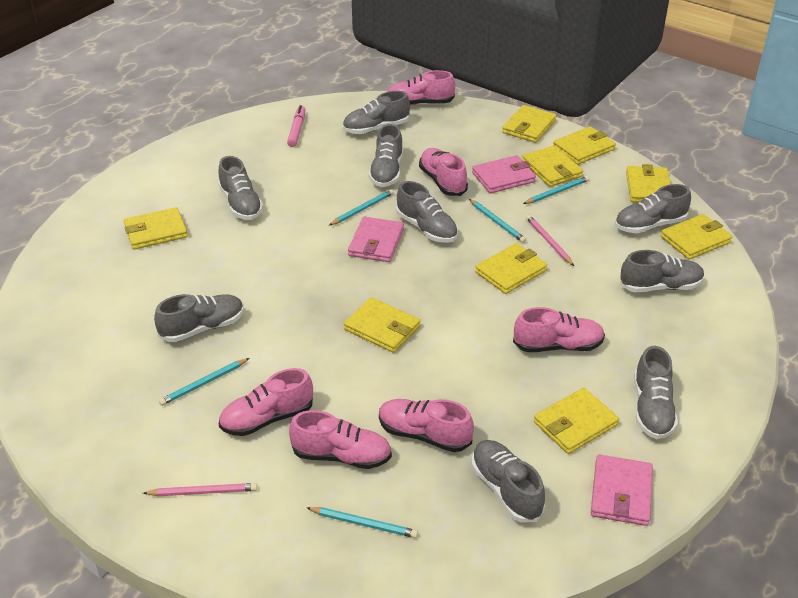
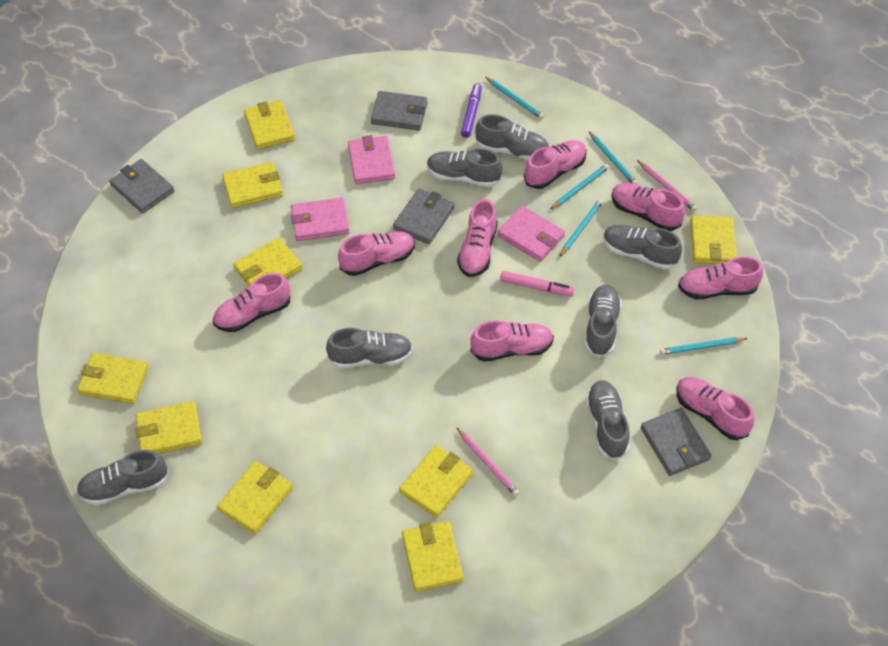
grey shoe: [154,294,244,342] [218,156,263,220] [343,91,410,134] [369,124,403,187] [396,181,458,243] [472,440,545,522] [615,184,691,233] [620,250,705,292] [634,346,678,439] = 9 -> [76,450,169,506] [326,328,413,368] [427,148,502,187] [475,114,549,160] [585,285,622,357] [585,380,630,460] [603,225,682,270] = 7
grey wallet: none = 0 -> [109,159,175,214] [371,91,428,130] [393,188,454,244] [641,408,711,476] = 4
pink shoe: [219,368,313,436] [289,410,392,469] [379,399,474,452] [387,70,455,105] [419,148,468,196] [513,307,605,352] = 6 -> [213,273,290,332] [338,231,415,276] [457,199,498,277] [470,320,554,362] [524,140,587,189] [611,183,685,231] [676,377,754,440] [678,256,763,299] = 8
purple marker: none = 0 -> [461,83,482,138] = 1

